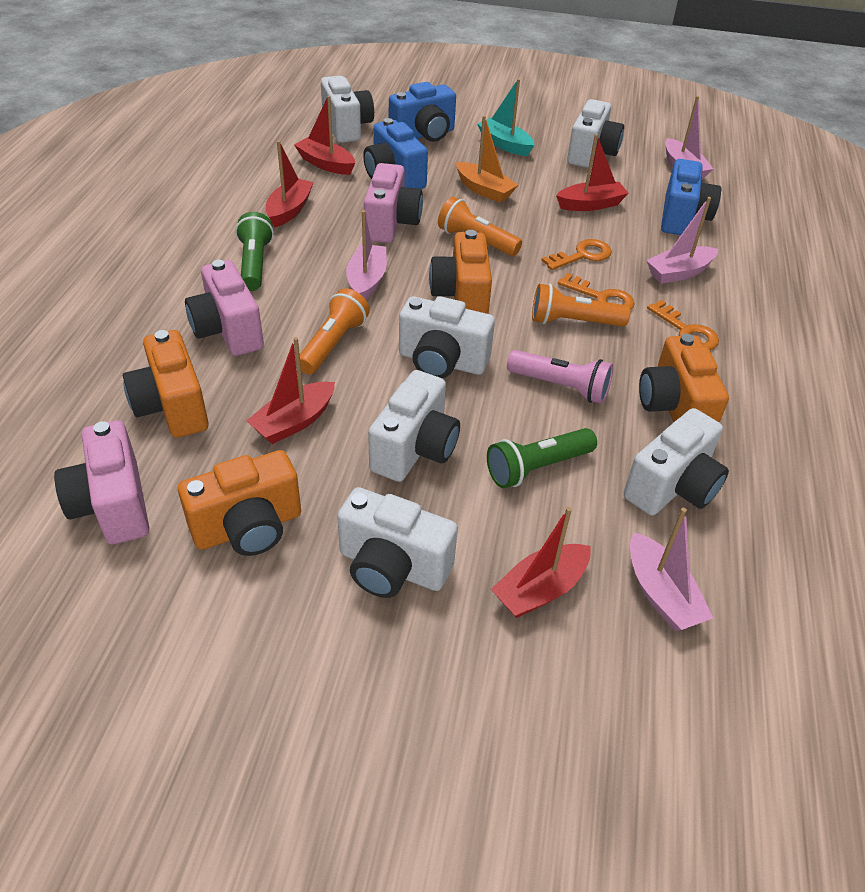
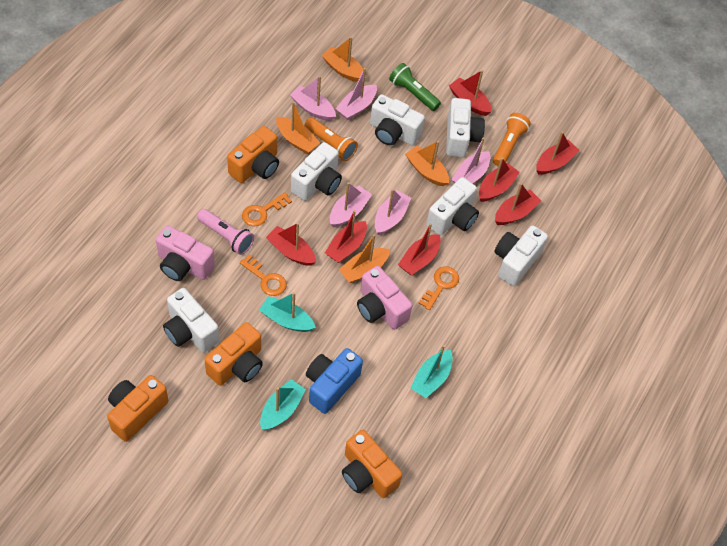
blue camera: [363,118,428,189] [389,82,456,142] [661,159,721,235] = 3 -> [306,348,363,414] = 1
green flashlight: [235,212,274,291] [487,428,597,488] = 2 -> [389,63,441,111] = 1
orange boat: [456,116,518,203] = 1 -> [276,101,320,154] [321,37,366,82] [339,235,390,283] [405,141,449,186] = 4
orange flashlight: [300,288,370,374] [438,197,522,256] [532,284,630,327] = 3 -> [304,117,358,161] [493,113,531,166] = 2
pink boat: [346,210,387,300] [630,508,713,631] [646,197,718,284] [665,96,713,180] = 4 -> [290,76,336,121] [330,182,372,227] [335,68,377,120] [375,189,411,235] [451,138,491,184] = 5
pink camera: [54,420,149,545] [185,260,264,356] [364,163,423,243] = 3 -> [156,226,215,281] [357,266,412,330] = 2
red boat: [246,337,335,444] [266,141,314,228] [294,96,355,175] [491,507,591,618] [556,134,629,211] = 5 -> [266,223,316,266] [325,210,367,263] [398,223,441,275] [449,70,492,116] [479,158,520,202] [495,183,541,225] [536,132,579,175] = 7
turquoise boat: [477,79,535,156] = 1 -> [259,292,316,332] [260,379,306,430] [410,345,453,398] = 3

